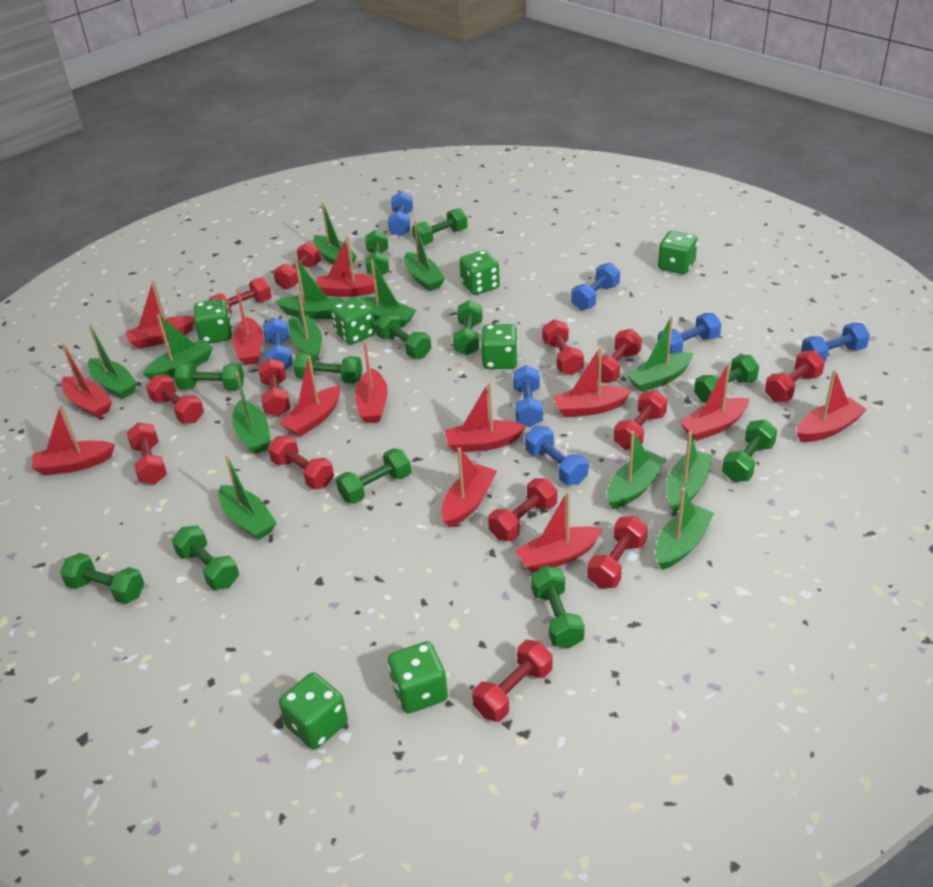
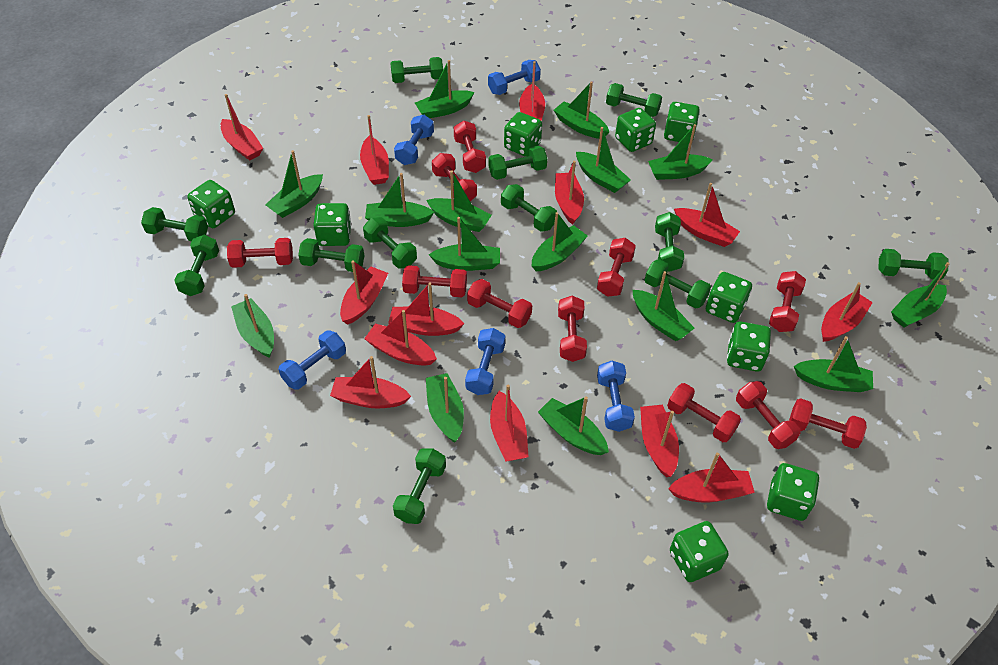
blue dumbbell: [263,318,293,370] [388,191,413,236] [513,365,543,427] [525,426,589,485] [571,262,620,310] [657,313,721,354] [801,323,870,362] = 7 -> [278,330,346,390] [394,115,434,165] [465,328,505,395] [488,60,541,95] [597,361,635,432] = 5
green boat: [88,325,137,399] [142,314,213,380] [218,455,277,540] [232,371,271,454] [276,257,344,319] [288,292,322,361] [313,202,357,265] [359,260,416,328] [404,220,445,291] [607,431,667,509] [626,316,693,392] [655,488,714,570] [666,431,713,512] = 13 -> [231,294,274,358] [265,150,323,218] [365,173,434,227] [415,60,475,118] [426,171,492,232] [426,373,464,443] [429,217,500,271] [532,212,588,272] [538,396,609,455] [554,81,609,139] [576,127,631,193] [633,271,694,341] [648,124,713,180] [794,336,873,392] [891,262,950,327] = 15
green dice: [194,299,233,344] [279,672,348,750] [331,296,376,345] [388,641,448,713] [459,250,500,295] [481,324,518,369] [658,230,698,274] = 7 -> [187,180,235,228] [313,203,351,246] [504,112,542,157] [615,108,656,152] [664,102,700,142] [670,521,729,582] [706,272,752,323] [727,321,771,372] [767,463,819,521] = 9
red dumbbell: [127,422,167,484] [146,375,204,424] [209,277,272,315] [258,358,291,417] [268,435,334,489] [273,242,321,289] [472,640,553,722] [488,478,557,541] [542,319,584,375] [587,516,648,588] [597,329,642,383] [614,390,668,450] [765,350,825,402] = 13 -> [227,238,293,268] [402,265,467,297] [432,153,477,201] [454,121,486,173] [467,279,532,328] [558,296,587,362] [597,238,636,297] [667,383,741,442] [736,381,801,449] [769,271,806,332] [789,398,867,449] = 11

